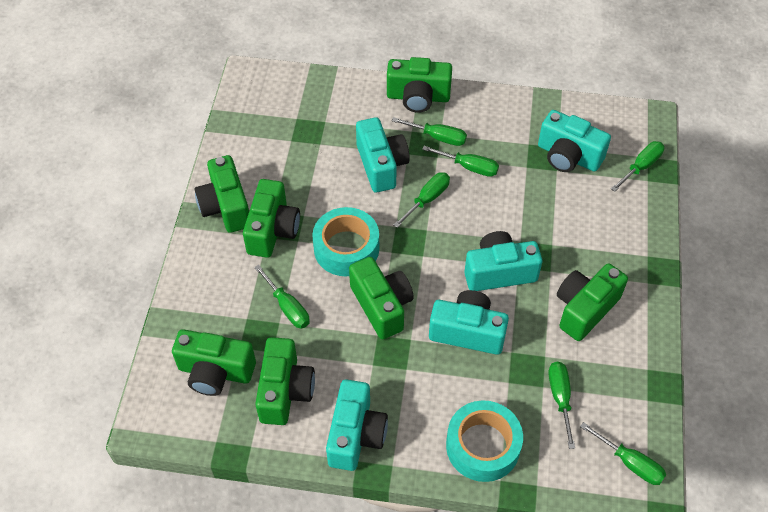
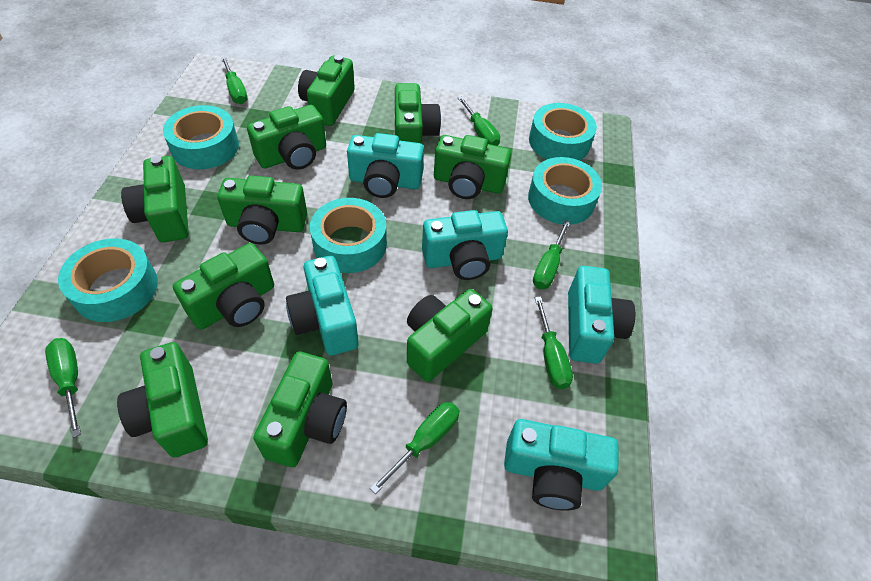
green camera: [172,329,256,396] [194,155,249,233] [243,179,300,258] [255,337,315,425] [349,257,414,339] [387,57,452,113] [557,263,628,341] = 7 -> [117,342,208,458] [121,156,189,243] [173,243,274,330] [217,175,307,244] [247,105,326,170] [254,352,347,467] [298,55,355,126] [395,83,441,144] [407,289,493,382] [434,135,511,199] = 10
green screwdriver: [254,265,310,329] [392,117,467,146] [393,172,450,228] [422,146,499,177] [549,362,575,449] [580,422,666,485] [611,141,664,192] = 7 -> [45,338,81,438] [221,57,248,104] [370,402,459,494] [457,96,500,146] [533,220,570,289] [534,296,573,389] = 6
turquoise tape: [312,207,379,276] [446,400,523,482] = 2 -> [58,238,158,322] [163,105,239,169] [310,198,387,273] [528,157,602,225] [529,103,597,160] = 5

